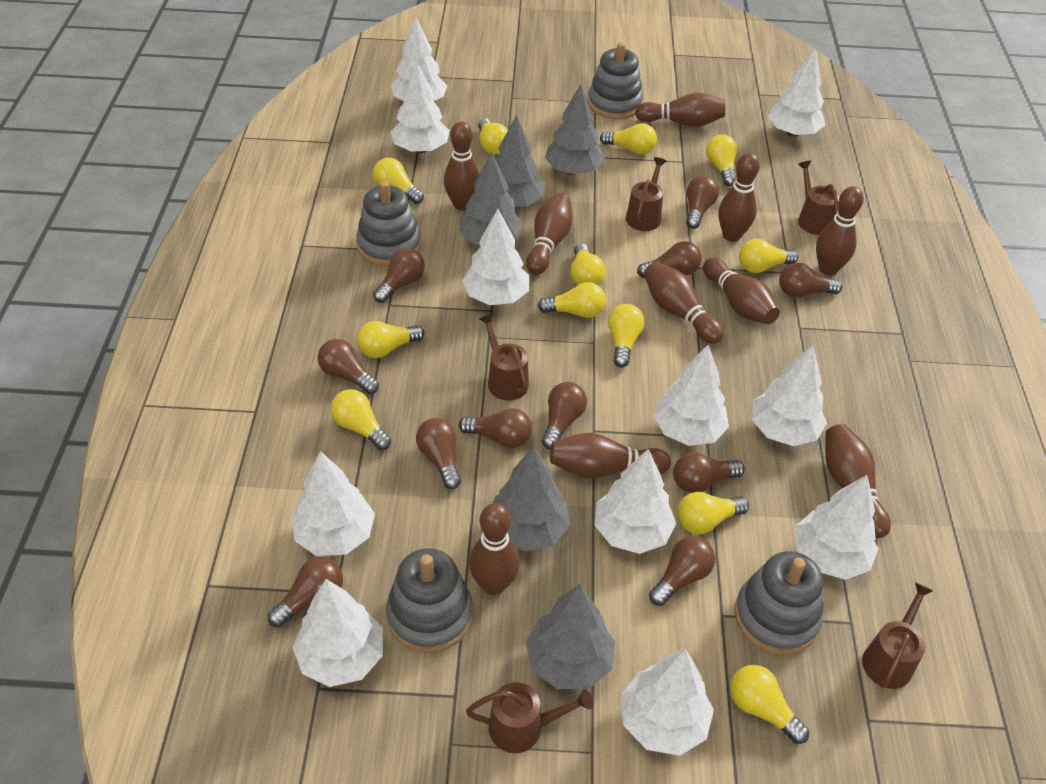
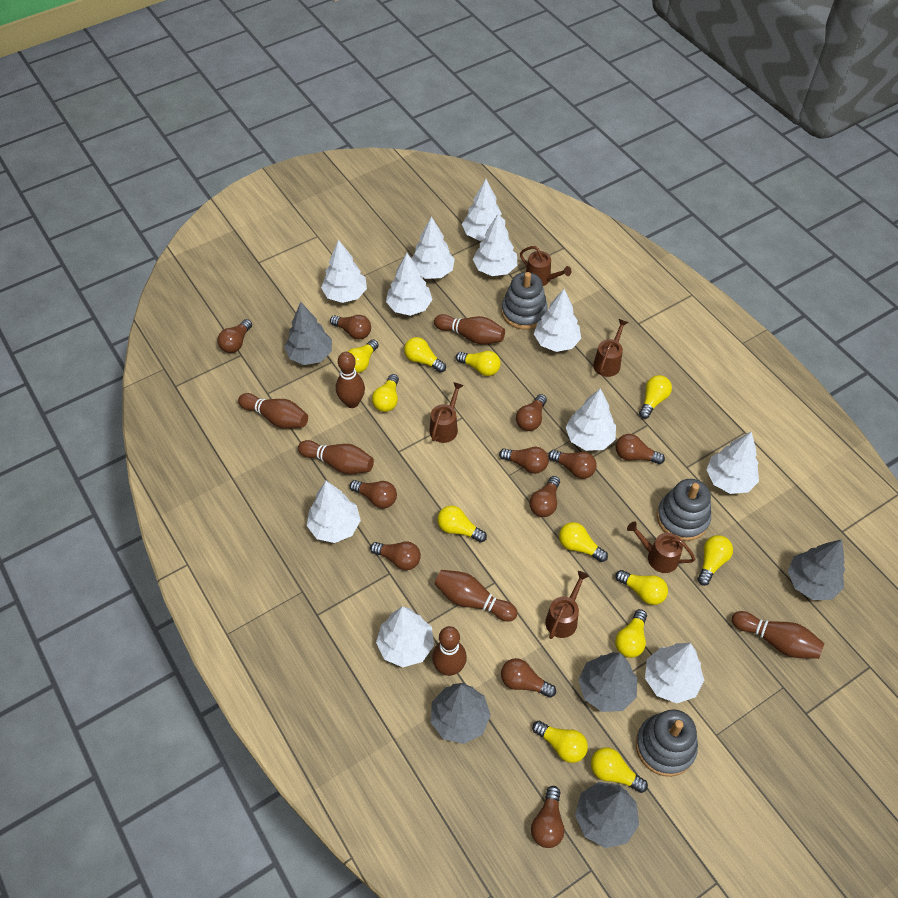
brown bowling pin: [444,121,479,211] [469,503,520,595] [526,193,573,275] [550,433,671,478] [635,92,725,127] [644,261,724,344] [703,258,780,324] [719,153,760,242] [816,186,864,276] [825,424,891,538] = 10 -> [238,393,308,429] [298,440,374,474] [336,352,365,408] [432,626,467,676] [434,314,505,345] [434,570,517,622] [732,611,825,659] = 7
grey stacking toy: [356,181,421,267] [386,548,473,653] [588,42,643,119] [735,551,823,655] = 4 -> [501,272,548,330] [636,709,698,777] [657,479,711,541] = 3

